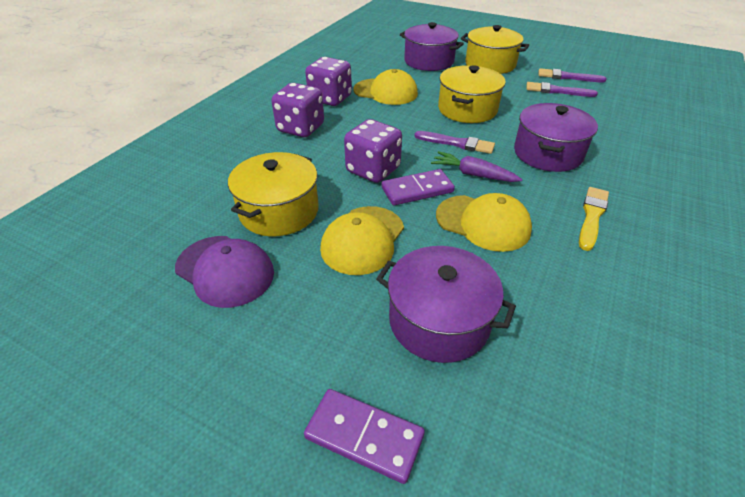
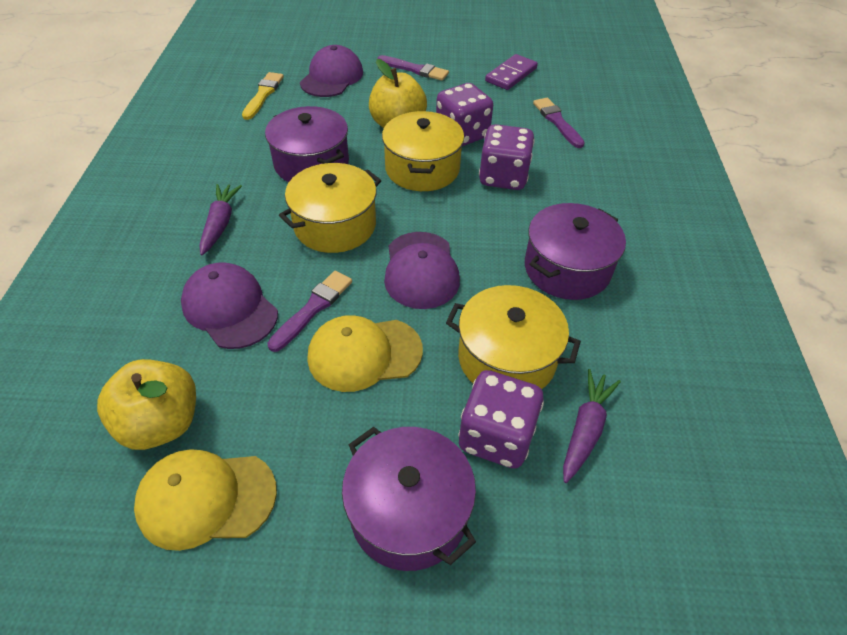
purple cap: [175,236,274,308] = 1 -> [181,262,278,349] [300,45,363,97] [384,232,460,309] = 3
purple carrot: [431,151,522,182] = 1 -> [199,184,242,255] [563,369,621,483] = 2
purple domino: [304,389,425,484] [381,169,455,206] = 2 -> [485,54,538,90] = 1
yellow apple: none = 0 -> [97,359,196,450] [369,59,427,128] = 2
yellow cap: [320,206,404,275] [354,69,418,105] [436,193,532,252] = 3 -> [134,449,277,551] [308,315,423,392] = 2

